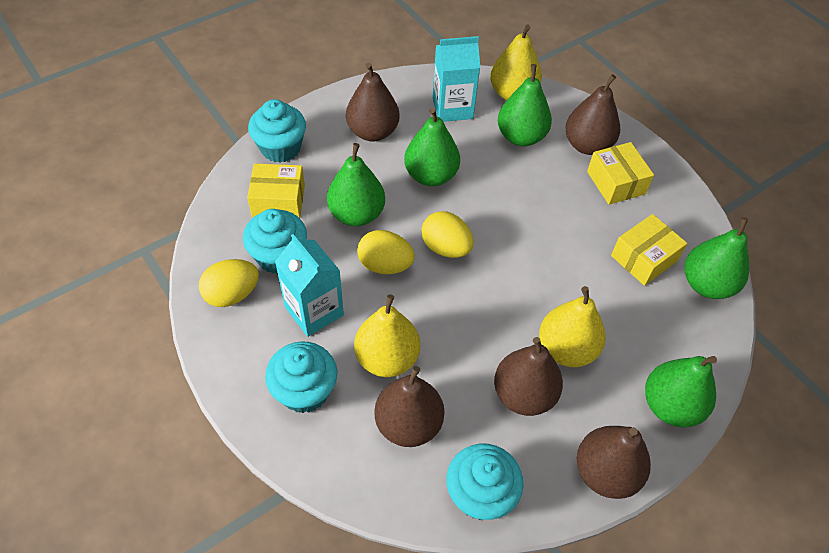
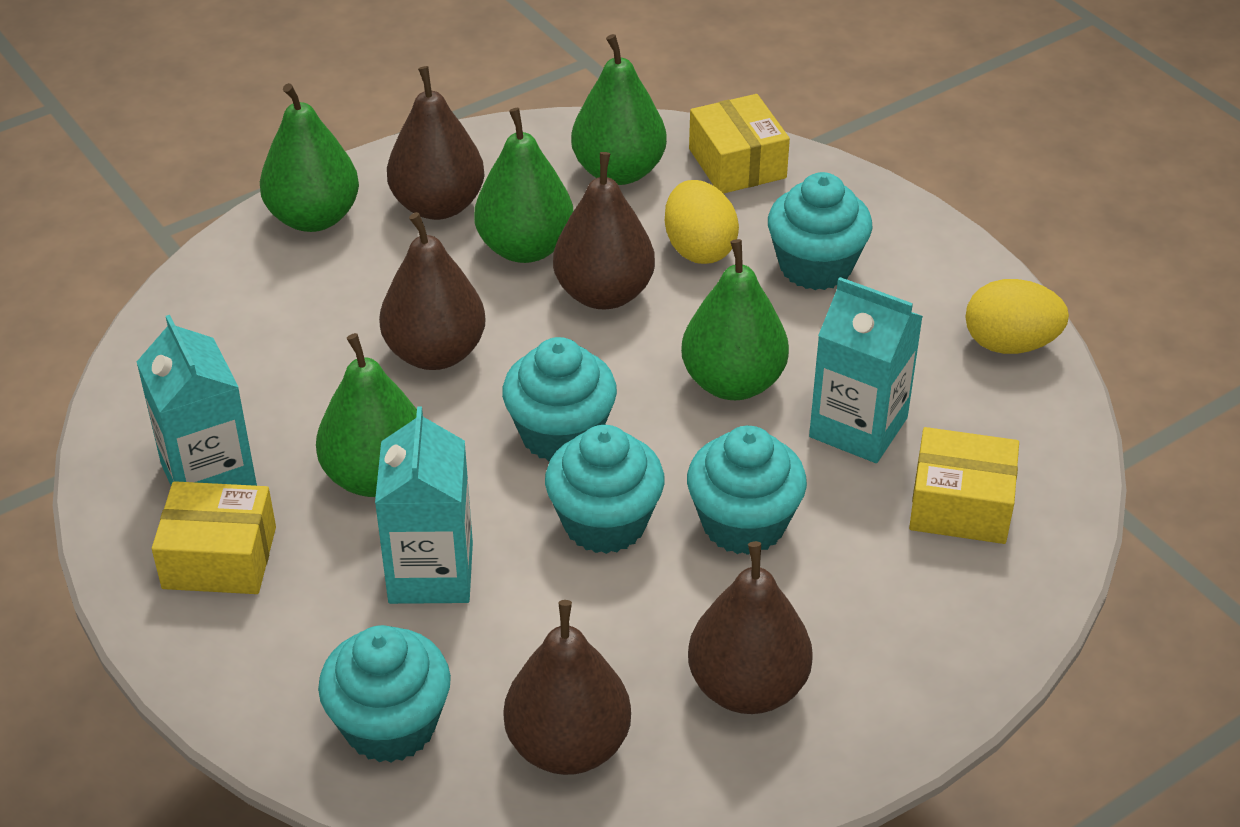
turquoise carton: [275,234,344,337] [432,36,480,122] = 2 -> [137,315,257,486] [375,406,473,604] [809,277,923,463] = 3
turquoise cupcake: [243,209,307,274] [248,99,306,163] [265,342,337,413] [446,444,523,520] = 4 -> [318,625,451,763] [502,337,617,461] [545,425,665,554] [687,426,807,555] [768,172,873,290] = 5
yellow egg: [199,259,259,307] [357,230,415,274] [421,211,474,258] = 3 -> [665,180,739,264] [965,279,1069,354] = 2
yellow pear: [354,294,420,377] [490,25,542,100] [539,286,606,367] = 3 -> none = 0

